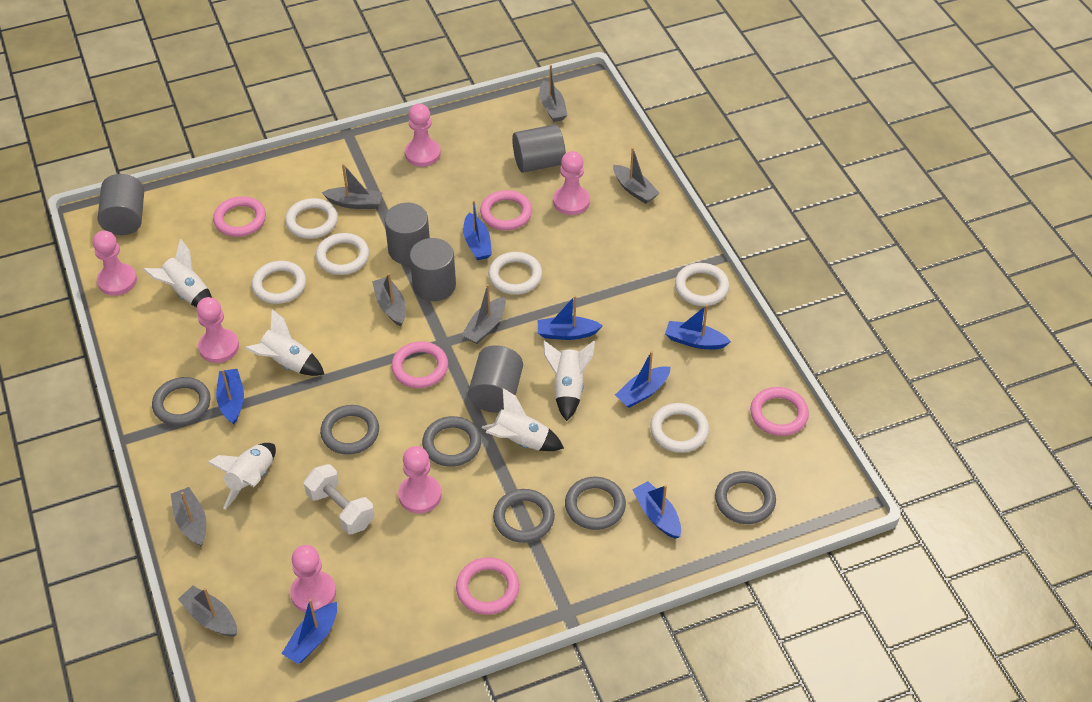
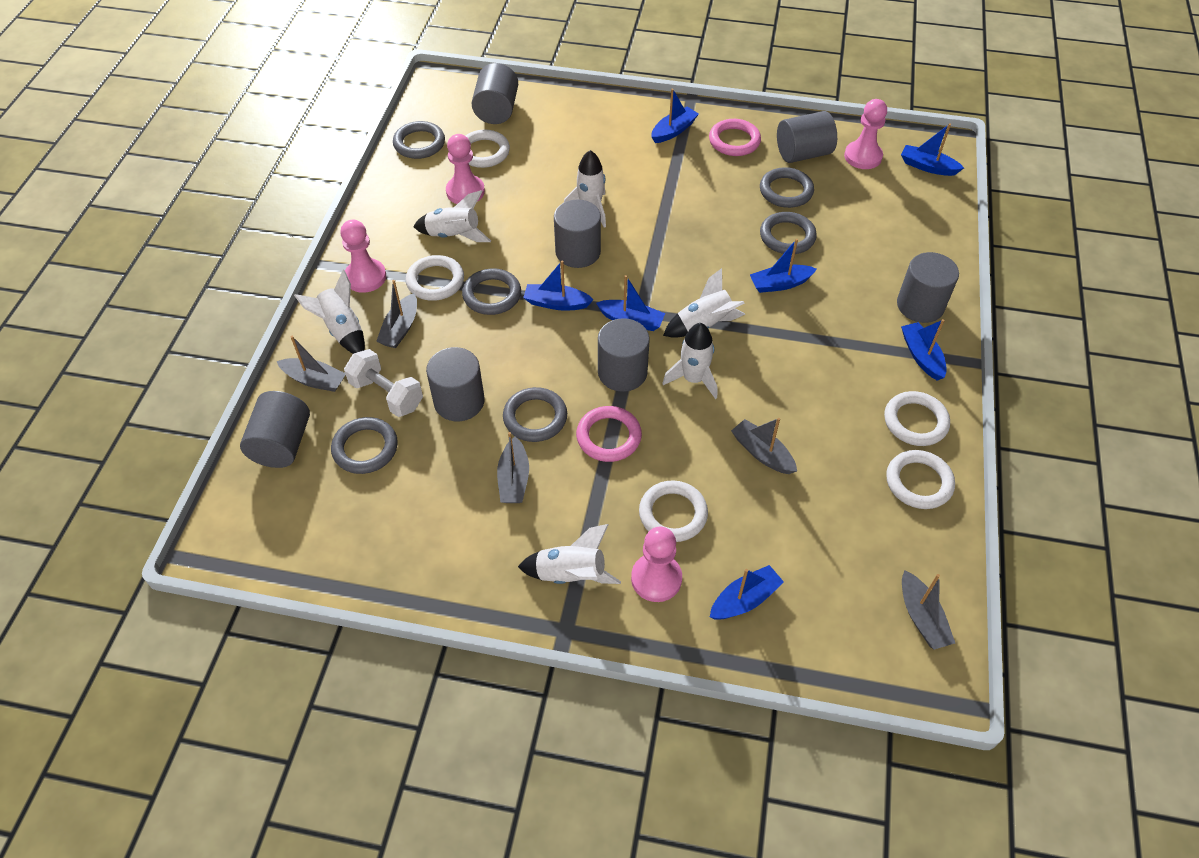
grey boat: [171,487,206,547] [178,586,237,637] [322,164,383,209] [372,273,406,327] [462,284,506,344] [539,65,568,122] [613,147,660,204] = 7 -> [277,336,346,392] [376,280,417,348] [497,432,529,503] [731,418,797,474] [902,570,955,650] = 5
grey cylinder: [98,174,144,235] [385,202,430,265] [410,238,456,301] [468,345,523,413] [512,124,566,173] = 5 -> [240,391,310,468] [426,347,485,421] [472,63,518,124] [554,200,601,268] [598,318,650,392] [777,111,837,163] [897,252,959,323] = 7
pink pawn: [93,231,137,296] [197,297,239,363] [290,545,336,613] [398,446,442,514] [405,104,441,167] [553,151,590,215] = 6 -> [340,220,386,293] [446,134,485,204] [631,526,682,602] [844,99,887,169] = 4
pink ring: [213,196,266,237] [391,341,448,388] [456,557,519,615] [480,190,532,230] [750,387,809,436] = 5 -> [576,406,642,462] [709,119,761,156] = 2
white ring: [251,261,306,304] [285,198,338,239] [316,233,369,275] [488,252,542,295] [650,403,709,453] [675,263,729,306] = 6 -> [406,255,464,301] [465,130,510,168] [639,480,708,542] [884,391,950,446] [886,450,955,509] = 5
white rocket: [143,239,212,307] [207,443,276,509] [245,309,325,376] [482,388,564,451] [543,341,595,421] = 5 -> [294,270,365,354] [413,190,491,242] [518,524,621,584] [564,150,606,228] [662,323,717,399] [663,268,745,338] = 6

